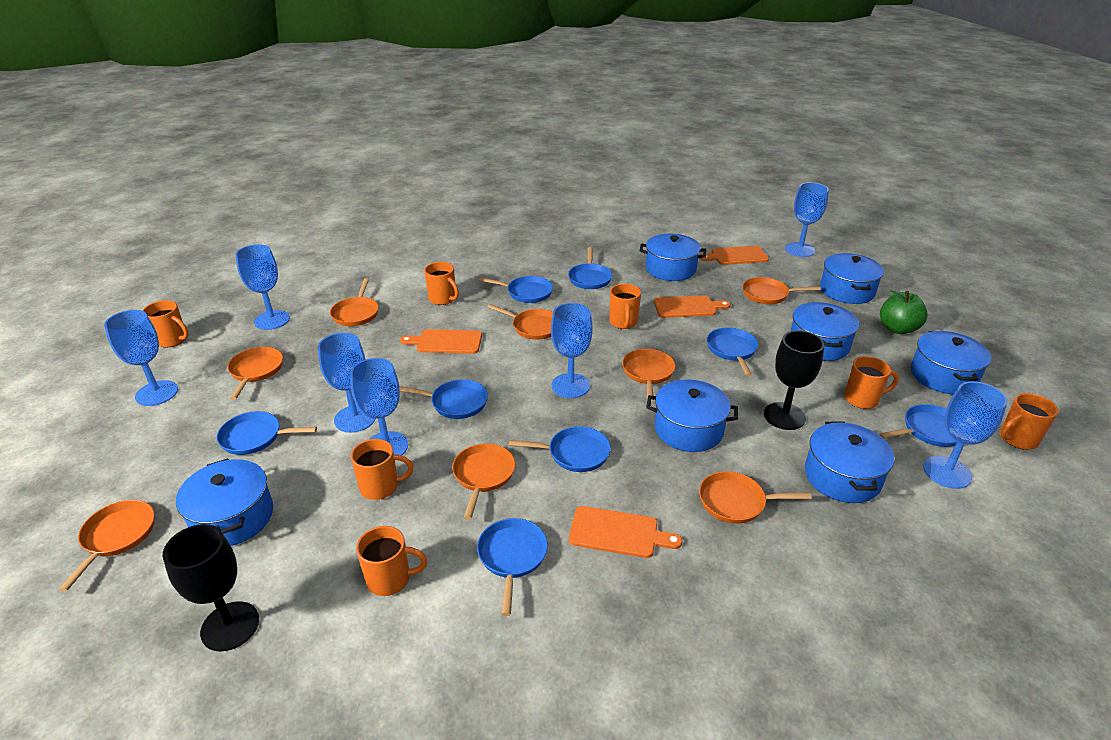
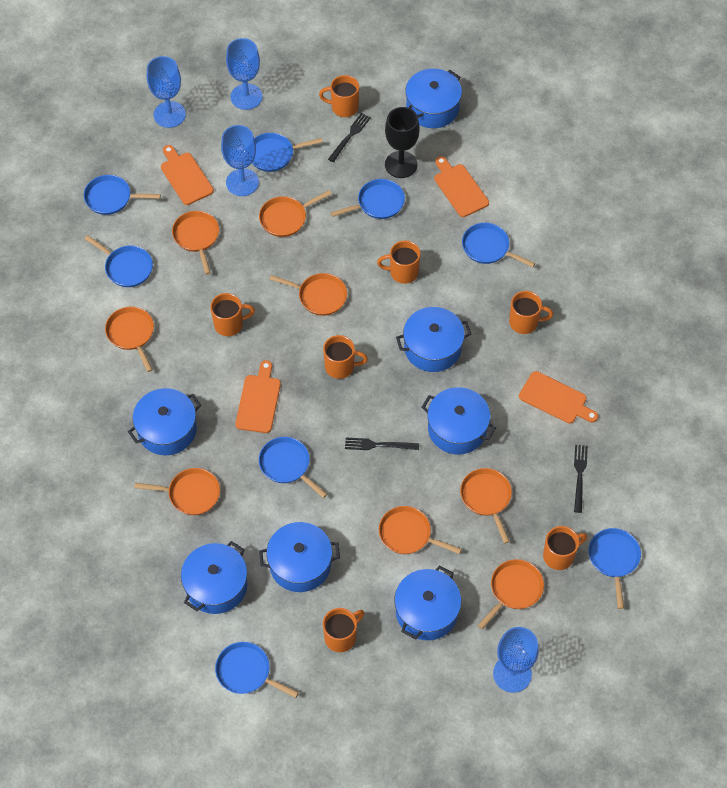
black fork: none = 0 -> [328,113,371,162] [345,438,419,450] [574,445,588,513] = 3
black goblet: [163,524,259,651] [764,330,824,430] = 2 -> [385,107,420,178] = 1
blue goblet: [104,310,178,406] [235,244,290,330] [318,333,375,433] [350,358,408,456] [551,303,593,398] [785,182,829,257] [923,381,1007,489] = 7 -> [147,56,186,128] [221,125,259,196] [226,38,262,110] [493,627,539,693] = 4
green apple: [880,290,928,334] = 1 -> none = 0

